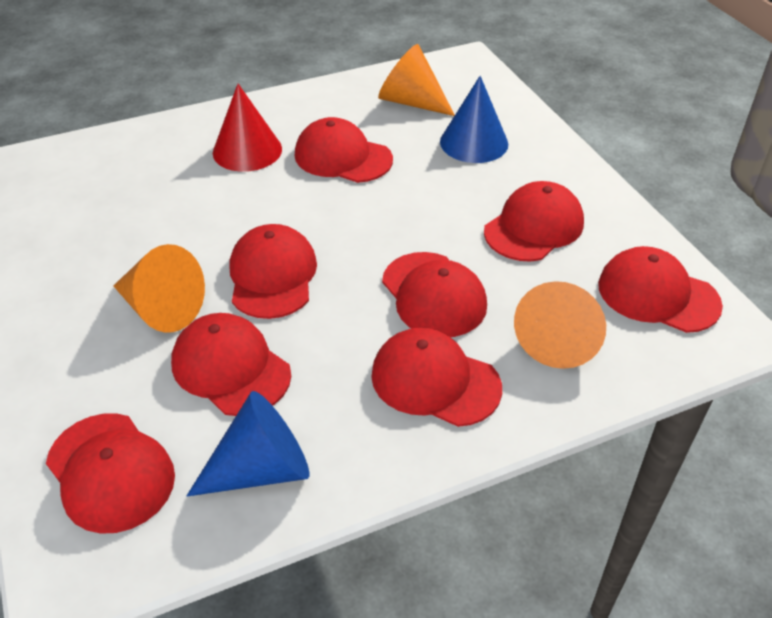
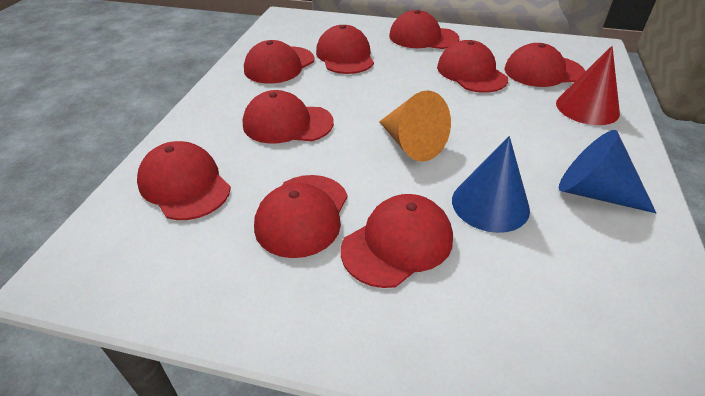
orange cone: [113,244,205,332] [378,44,455,116] [514,281,606,369] = 3 -> [379,90,451,162] = 1
red cap: [46,413,175,534] [171,313,291,416] [230,224,317,319] [295,117,393,183] [371,327,502,427] [382,252,487,337] [484,181,584,262] [598,246,723,333] = 8 -> [137,141,231,220] [243,90,334,144] [244,40,315,84] [254,175,348,258] [316,25,374,74] [341,194,453,288] [389,10,459,49] [437,40,508,93] [504,43,585,87] = 9

